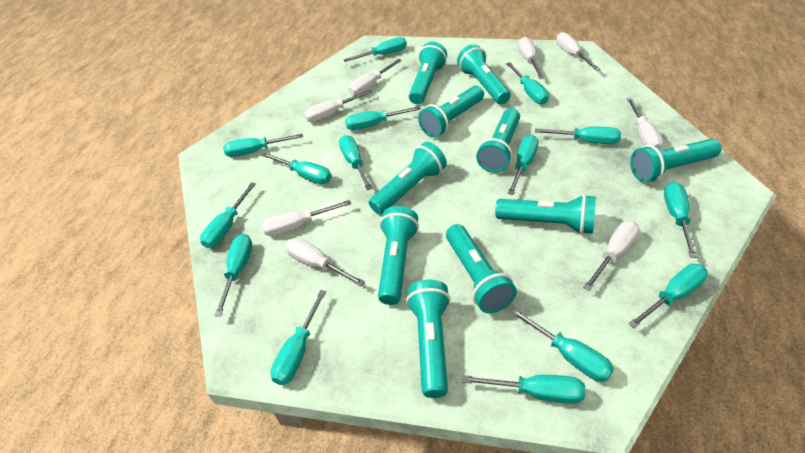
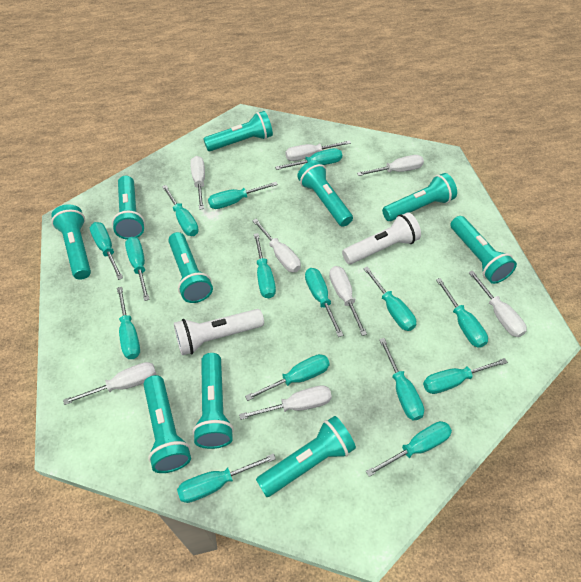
white flashlight: none = 0 -> [174,309,264,355] [342,212,421,264] = 2

